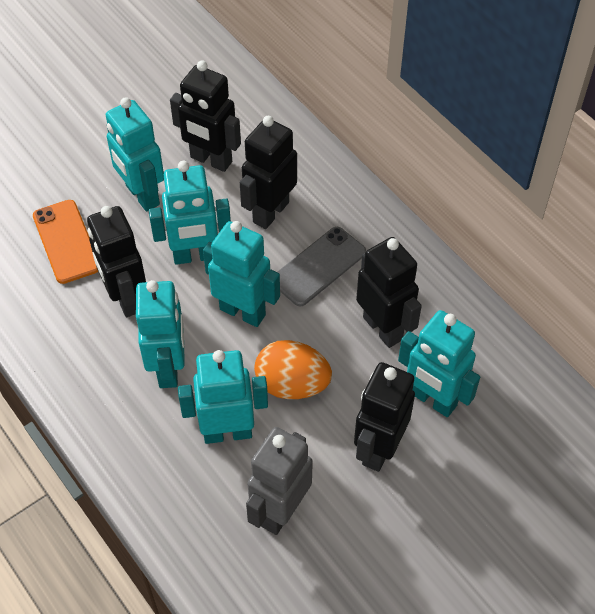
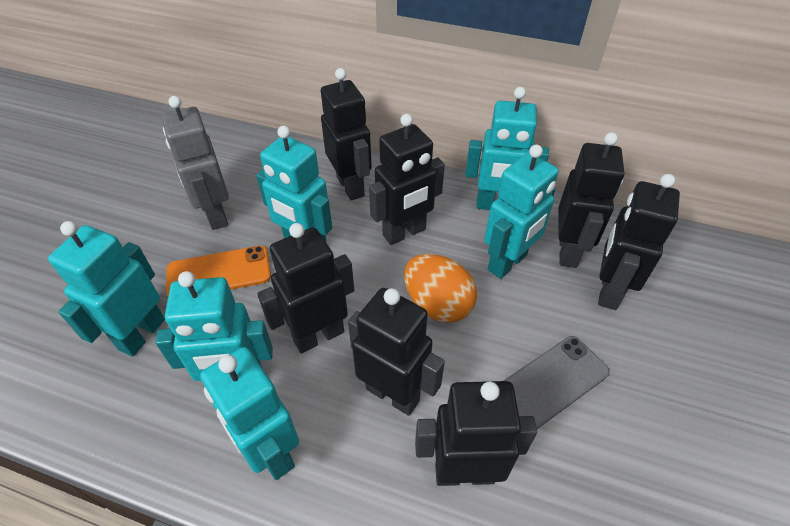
black robot: [87,206,146,317] [170,60,241,172] [240,116,297,229] [354,362,415,472] [356,237,422,348] = 5 -> [257,223,354,354] [321,68,372,200] [348,288,445,416] [369,114,445,245] [415,381,537,486] [558,132,624,268] [598,174,680,310] = 7

